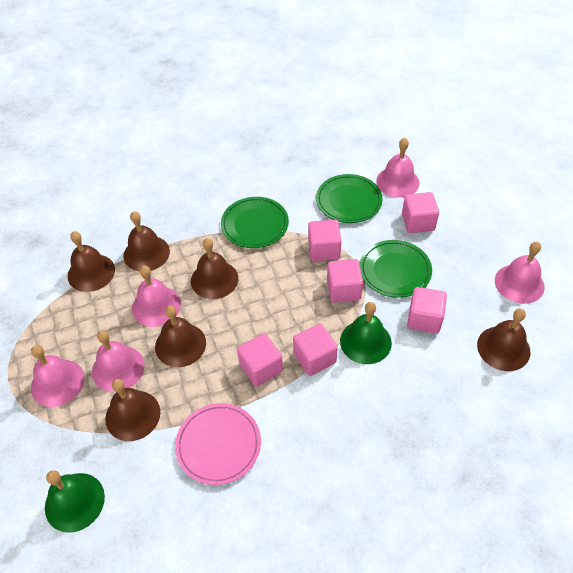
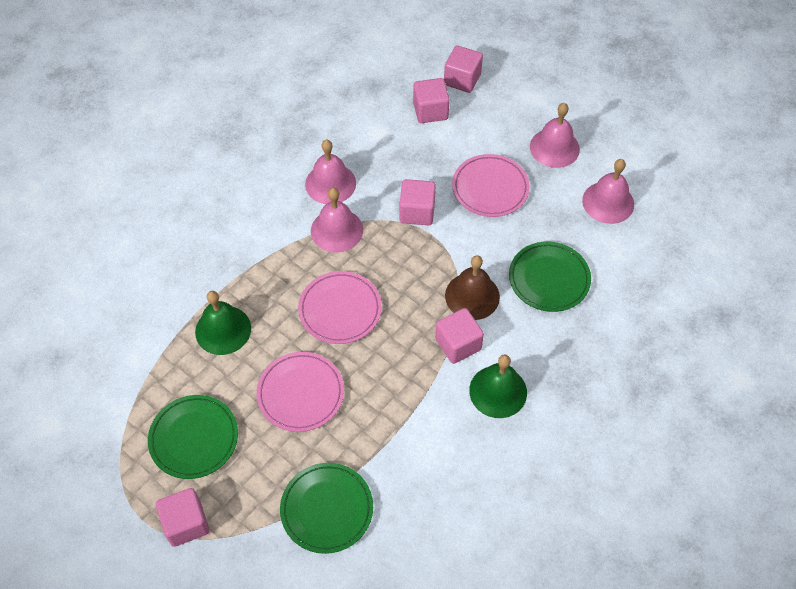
brown bell: [68,231,115,292] [105,379,160,441] [124,211,170,272] [155,305,206,367] [191,238,238,299] [477,308,530,371] = 6 -> [445,256,500,320] = 1
pink bell: [31,345,85,407] [92,330,145,392] [132,266,181,327] [376,138,420,198] [495,241,545,304] = 5 -> [305,140,356,204] [311,188,363,253] [530,103,580,168] [582,159,634,224] = 4
pink cube: [237,333,283,386] [293,324,338,376] [308,220,342,261] [327,259,363,303] [402,192,439,233] [407,287,447,334] = 6 -> [156,488,209,547] [399,179,436,225] [413,78,450,123] [435,308,484,364] [444,45,483,93] = 5
pink plate: [175,403,261,485] = 1 -> [256,352,344,432] [298,271,382,344] [452,154,530,217] = 3

